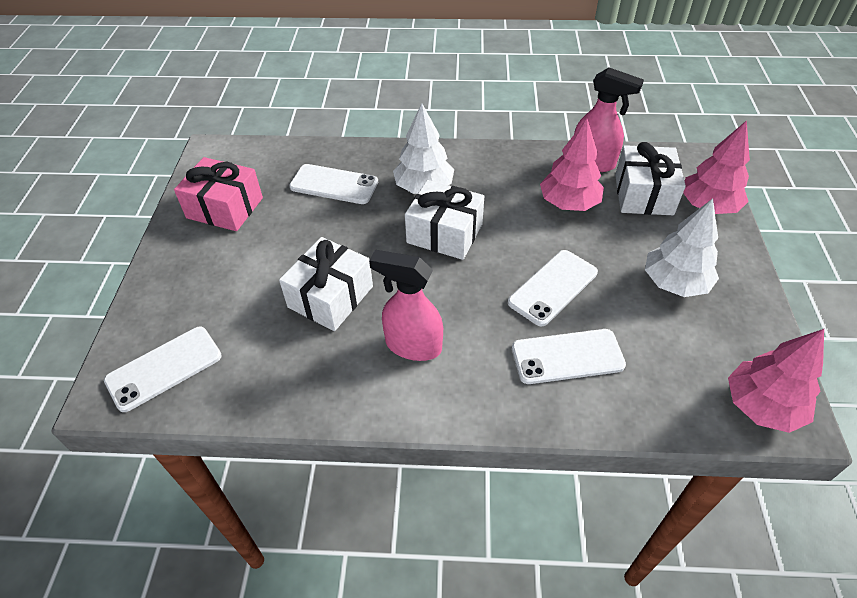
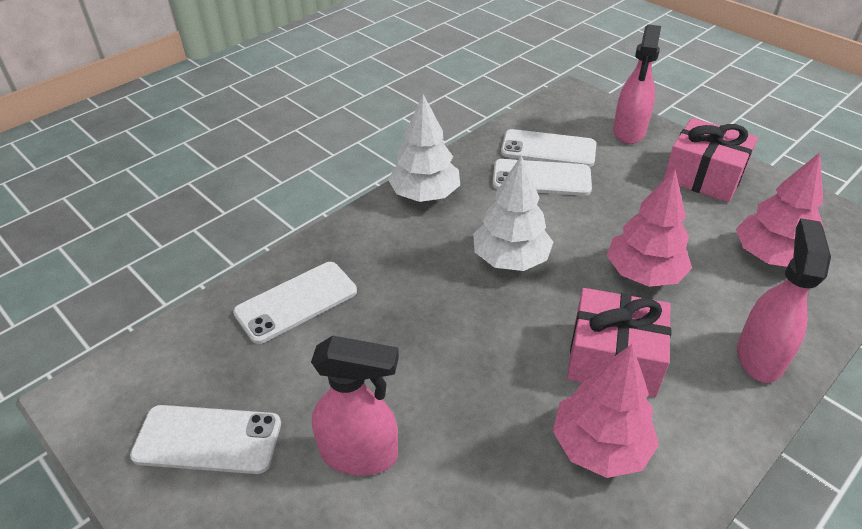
pink gift: [174,157,263,231] = 1 -> [567,288,671,397] [663,118,758,202] = 2
pink spray bottle: [369,250,443,361] [574,67,644,172] = 2 -> [311,336,399,476] [613,24,661,144] [737,218,831,383] = 3
white gift: [279,237,373,331] [405,180,484,260] [615,142,686,215] = 3 -> none = 0

